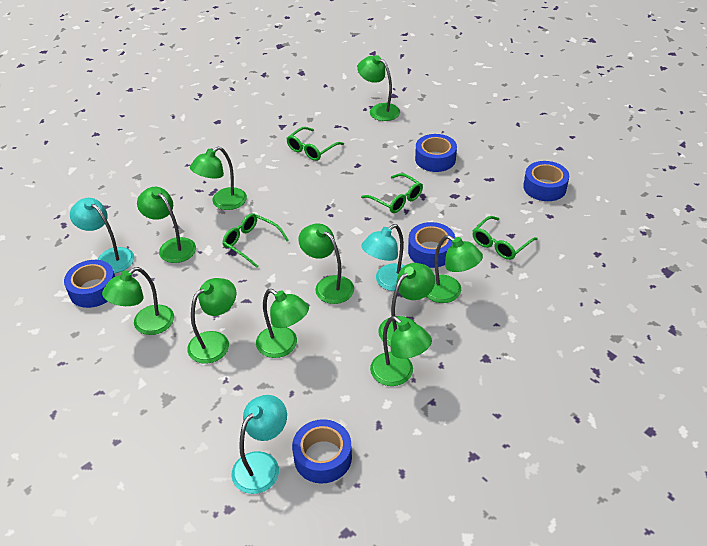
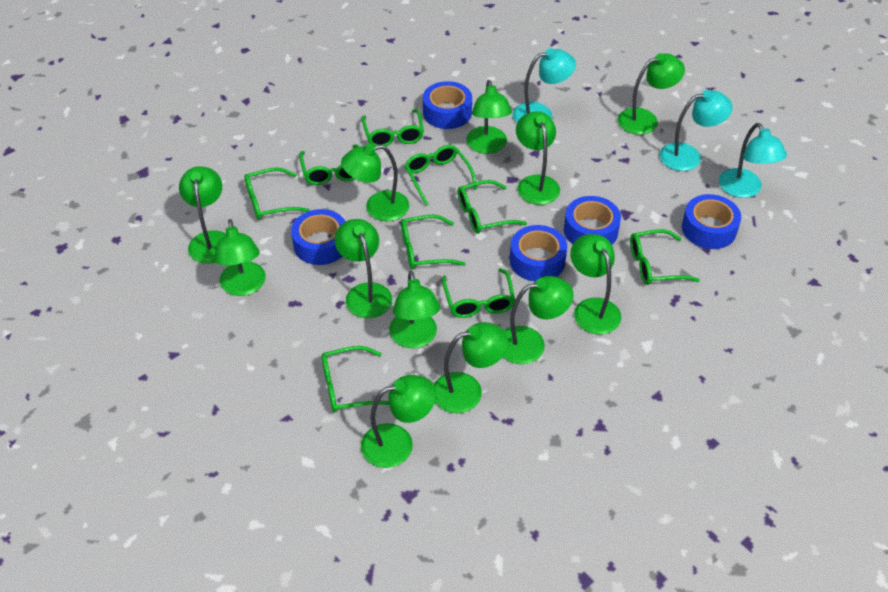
green glasses: [222,213,289,268] [286,127,344,161] [361,173,423,213] [472,216,538,260] = 4 -> [244,167,310,220] [299,145,359,185] [322,346,389,413] [361,109,424,146] [401,215,466,269] [404,145,477,206] [442,268,515,318] [458,180,527,234] [630,229,700,285] = 9
green lamp: [102,267,174,335] [137,187,196,263] [187,278,236,364] [190,147,247,210] [256,289,309,358] [298,223,354,304] [357,55,400,121] [370,316,432,386] [378,263,435,346] [426,235,483,303] = 10 -> [179,166,226,264] [214,219,266,296] [334,219,392,318] [341,144,409,221] [361,375,436,468] [389,271,440,348] [434,322,508,413] [466,80,512,154] [503,276,573,364] [516,111,560,205] [570,234,621,334] [618,53,685,135] = 12

